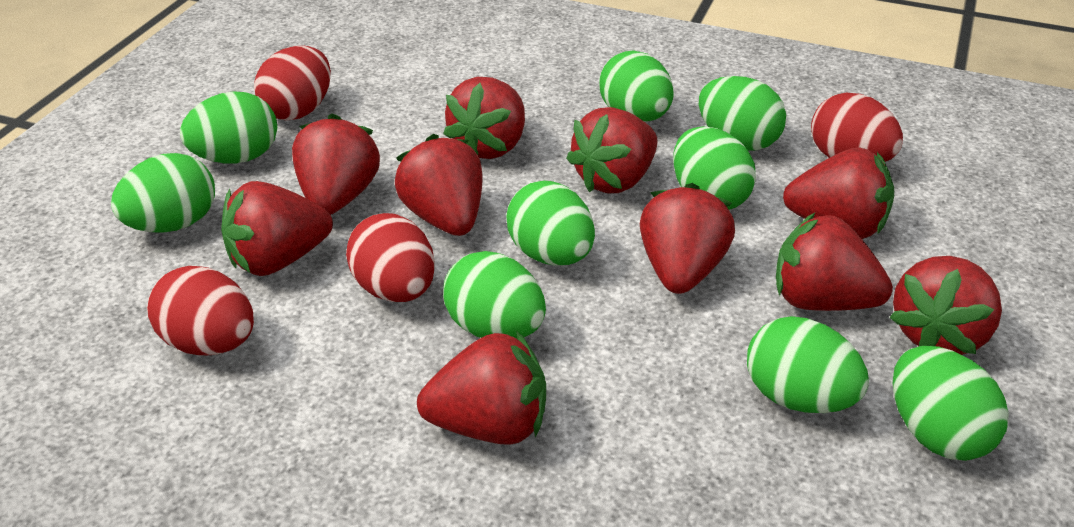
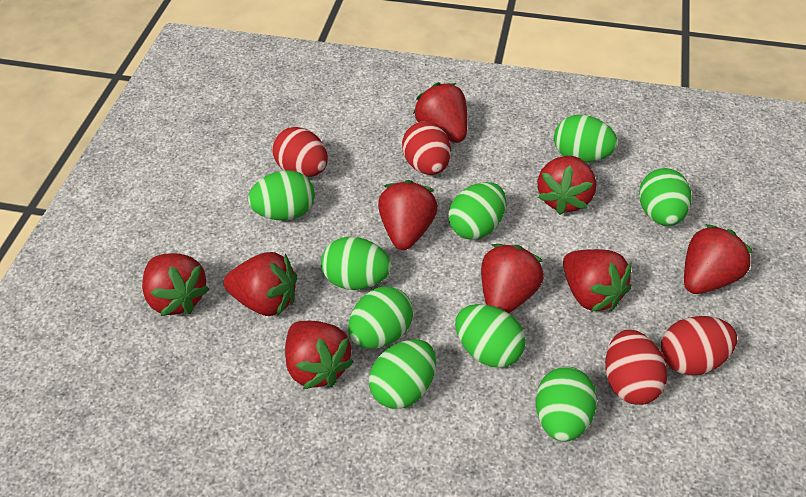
red strawberry: [221,181,333,276] [292,114,380,215] [395,134,482,236] [417,331,546,445] [443,77,525,159] [566,107,658,193] [640,183,735,294] [776,212,893,311] [783,148,894,239] [889,256,1002,355] = 10 -> [142,253,209,316] [223,252,297,316] [285,321,354,389] [378,180,438,250] [413,82,467,143] [481,244,544,313] [537,156,596,215] [563,249,632,312] [684,224,753,294] = 9

